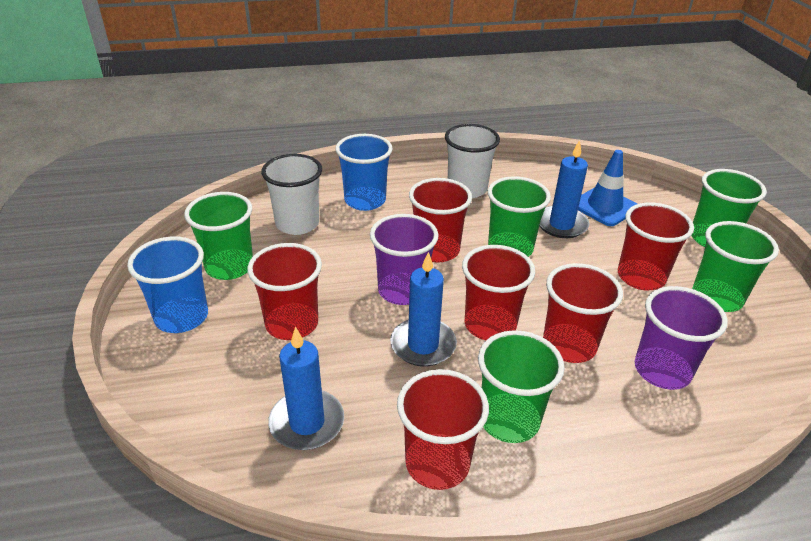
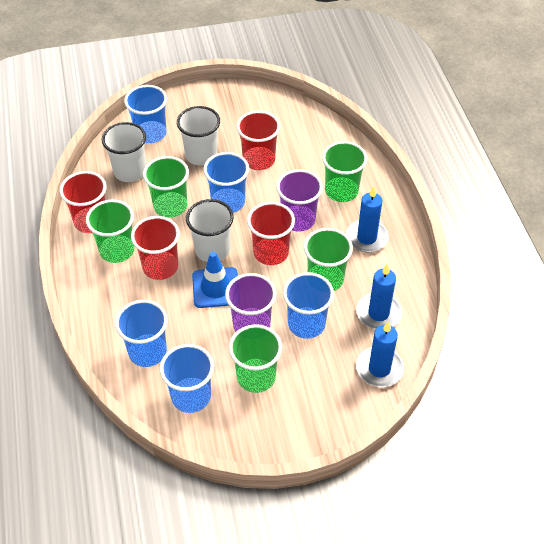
blue cup: [127,236,208,333] [335,134,393,211] = 2 -> [115,300,168,367] [124,85,167,143] [160,344,214,413] [203,152,249,213] [283,272,334,339] = 5
red cup: [247,243,322,340] [397,369,489,490] [409,178,472,263] [462,245,535,340] [543,263,623,363] [618,202,694,290] = 6 -> [60,171,107,233] [131,216,180,280] [236,111,280,170] [247,202,295,265] = 4
white cup: [261,154,322,235] [445,124,500,198] = 2 -> [102,122,146,182] [177,106,220,166] [186,199,234,262] = 3

